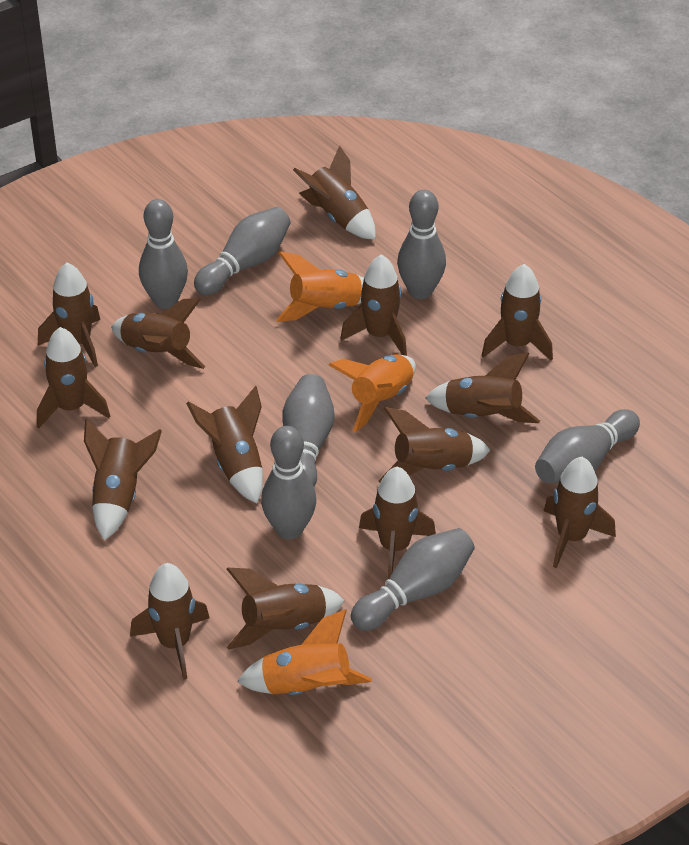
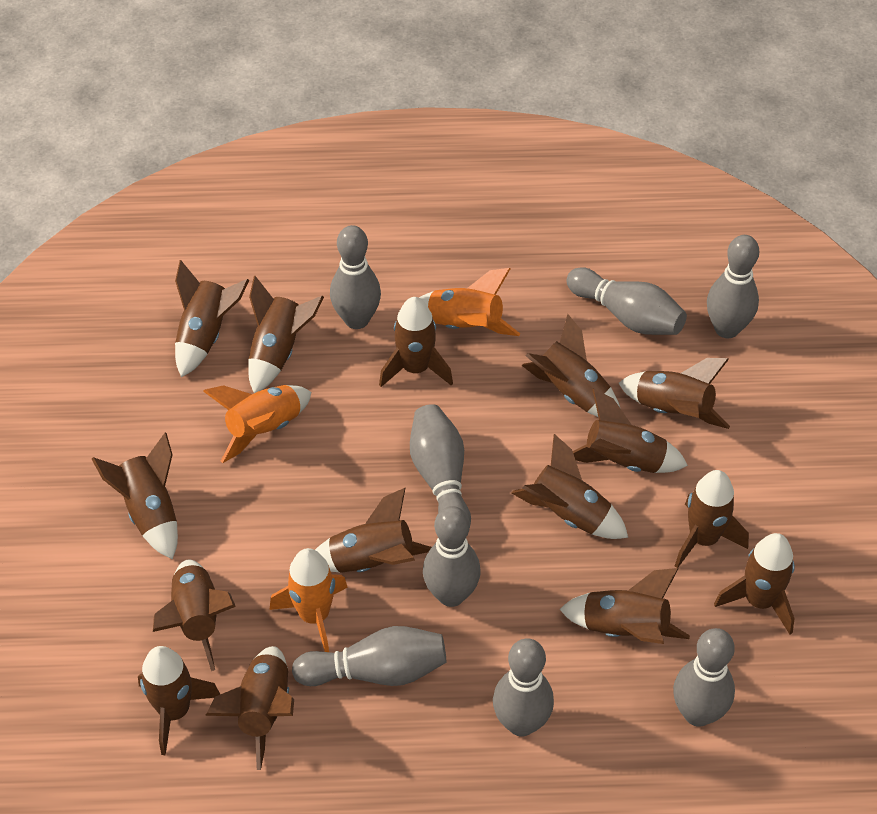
brown rocket: [37,327,110,429] [38,263,100,367] [84,419,162,540] [111,298,205,369] [130,563,210,680] [186,386,263,503] [227,568,345,650] [293,145,376,240] [340,254,407,356] [359,466,436,579] [378,407,490,483] [425,352,540,423] [481,264,553,361] [544,457,616,568] = 14 -> [92,432,178,559] [138,646,220,755] [153,560,236,671] [175,260,249,377] [205,646,294,770] [248,276,324,393] [315,487,432,573] [379,297,453,387] [512,434,628,539] [522,314,620,417] [559,568,690,644] [573,389,688,473] [619,358,730,429] [675,470,749,568] [714,533,795,634] = 15
grey bowling pin: [139,199,188,309] [194,207,291,295] [261,426,316,540] [282,374,335,487] [351,528,475,631] [397,190,446,299] [535,409,640,483] = 7 -> [292,626,446,686] [330,225,381,329] [410,404,471,525] [423,506,481,607] [493,638,554,736] [566,267,687,335] [673,628,735,727] [707,235,759,338] = 8

